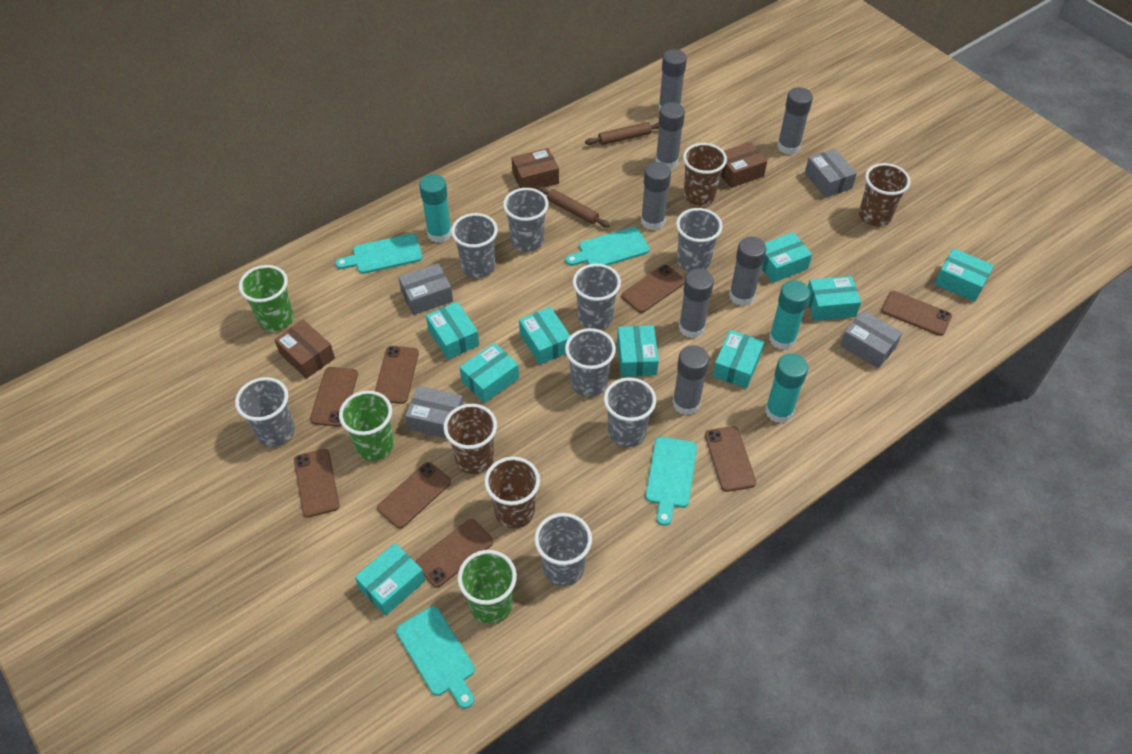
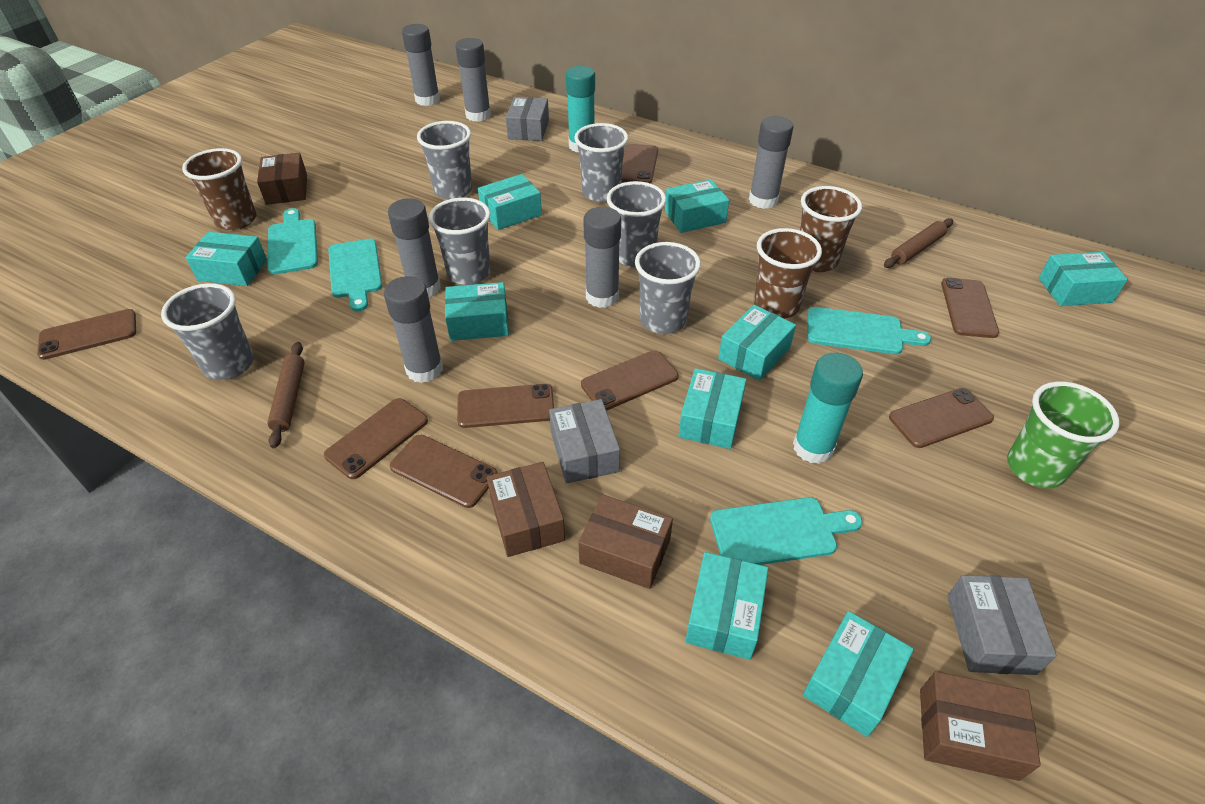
brown box: [274,319,335,379] [512,148,559,189] [721,142,767,188] = 3 -> [257,153,307,205] [487,462,565,557] [578,494,673,589] [920,671,1041,781] = 4
brown cup: [443,404,497,474] [484,456,540,529] [683,143,727,205] [859,163,911,226] = 4 -> [182,148,257,231] [754,228,822,319] [800,186,862,272] = 3
green cup: [239,265,294,332] [339,391,394,461] [458,550,517,624] = 3 -> [1007,382,1120,488] = 1
grey box: [398,263,453,315] [405,386,464,438] [805,149,857,198] [840,310,902,369] = 4 -> [506,97,549,141] [549,399,620,483] [947,575,1057,675] = 3
grey cup: [235,377,295,447] [451,213,498,278] [503,188,549,252] [534,513,592,586] [565,328,616,397] [573,264,621,330] [604,377,656,447] [676,208,723,272] = 8 -> [161,283,254,380] [417,121,472,200] [429,198,491,285] [574,123,628,203] [606,181,666,267] [635,242,701,334] = 6
grey glue stick: [641,162,671,230] [655,102,685,169] [658,49,687,111] [672,345,709,415] [679,269,714,338] [729,237,766,306] [777,87,813,155] = 7 -> [384,276,443,383] [388,198,441,297] [402,24,440,106] [455,38,491,122] [583,207,621,308] [749,116,793,209] = 6
turquoise glue stick: [419,174,452,243] [765,353,808,423] [769,280,810,350] = 3 -> [566,66,595,152] [793,353,863,464] = 2

